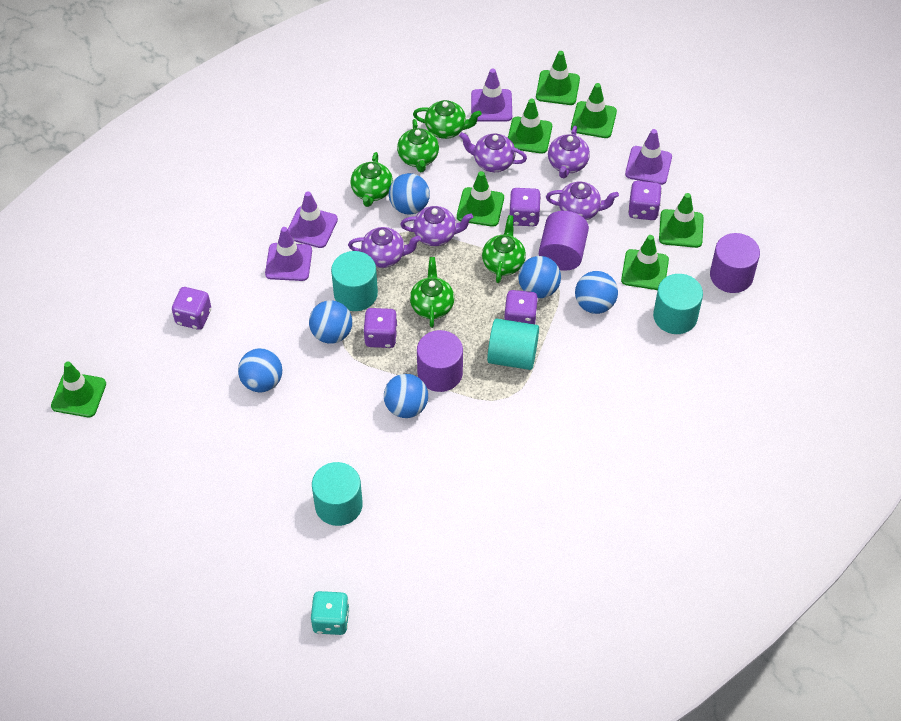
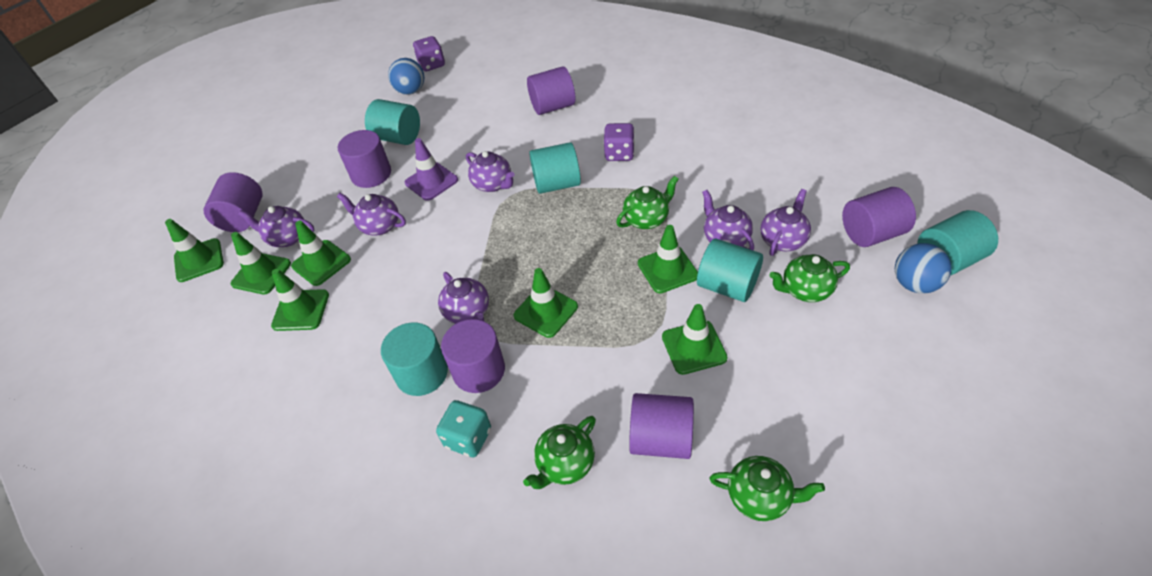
blue ball: [238,348,282,392] [309,300,352,344] [384,374,428,418] [389,173,430,215] [518,256,561,298] [575,271,618,314] = 6 -> [388,58,424,95] [895,243,951,293] = 2
green teapot: [350,152,393,207] [397,119,439,172] [410,257,454,328] [413,100,482,139] [482,215,526,283] = 5 -> [523,416,596,489] [616,176,678,229] [709,456,825,521] [770,254,850,302] = 4
purple cylinder: [417,330,463,392] [539,211,589,271] [710,233,760,293] = 3 -> [204,172,262,232] [338,130,391,188] [441,319,505,393] [527,66,575,115] [629,393,694,459] [842,187,916,247] = 6
purple dice: [172,287,211,330] [363,308,397,348] [504,290,538,325] [509,188,541,226] [628,181,662,220] = 5 -> [413,36,445,71] [603,123,635,161] = 2
purple teapot: [348,227,421,268] [400,206,473,246] [459,132,527,172] [546,182,619,220] [548,126,590,178] = 5 -> [238,206,314,247] [337,193,406,236] [438,272,489,324] [466,151,515,192] [702,190,754,250] [760,189,811,256] = 6
purple traffic cone: [265,227,312,281] [288,192,338,248] [471,69,512,122] [625,129,672,185] = 4 -> [405,138,458,201] = 1
turquoise cylinder: [312,462,363,526] [331,251,378,311] [487,318,539,370] [653,274,703,334] = 4 -> [365,99,420,145] [381,323,448,396] [529,142,581,194] [697,239,763,302] [917,210,998,275] = 5

